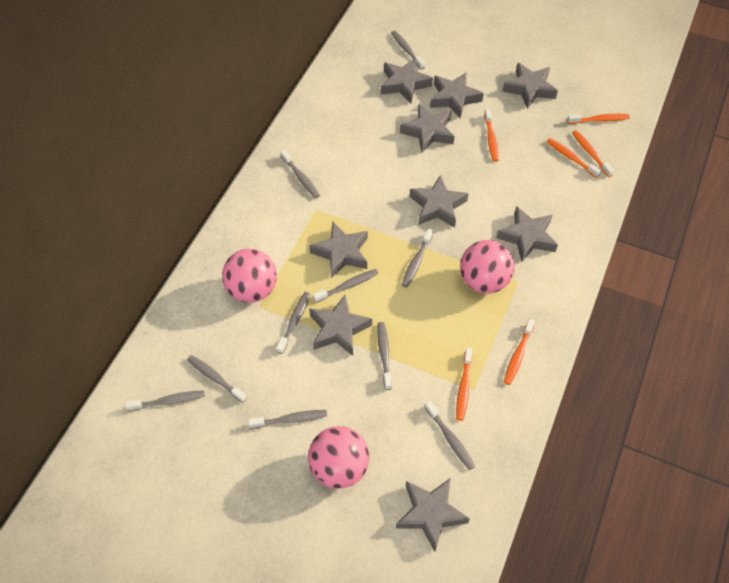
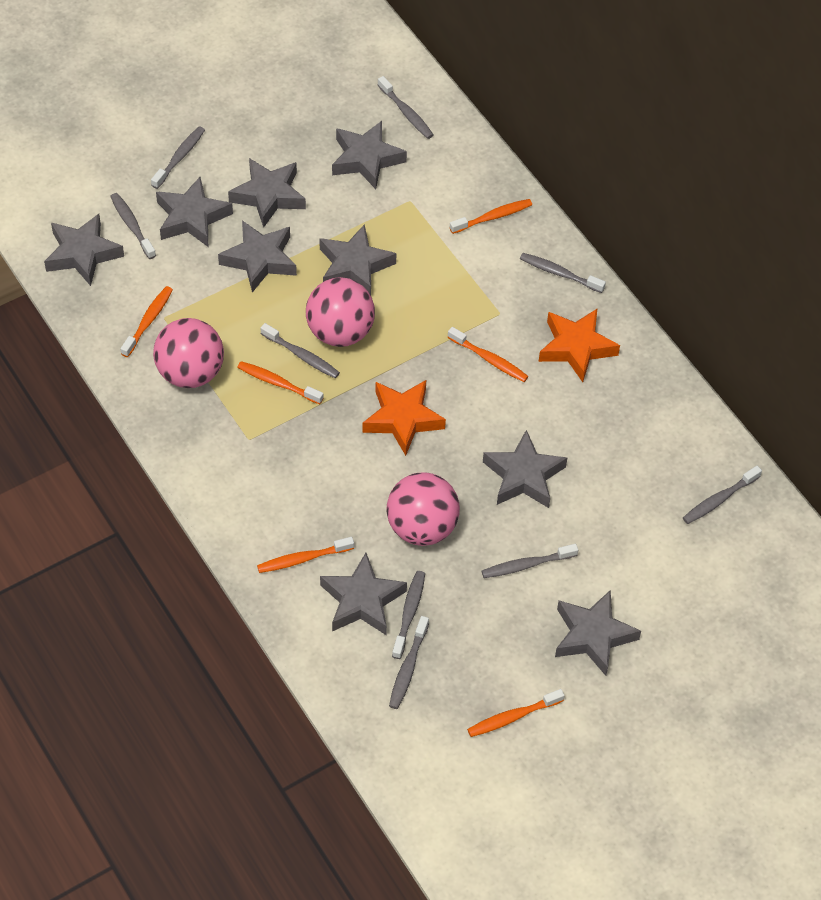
grey toothbrush: [125,390,205,412] [187,355,247,403] [248,410,327,429] [276,292,311,354] [281,149,320,198] [313,269,378,303] [377,322,392,390] [391,30,425,70] [402,229,433,288] [425,401,475,470] = 10 -> [110,193,156,259] [151,126,205,189] [261,323,340,378] [378,76,433,139] [389,616,429,709] [392,571,425,659] [482,544,578,578] [520,253,606,293] [683,466,762,524] = 9
orange star: none = 0 -> [362,380,446,456] [539,308,620,382] = 2

